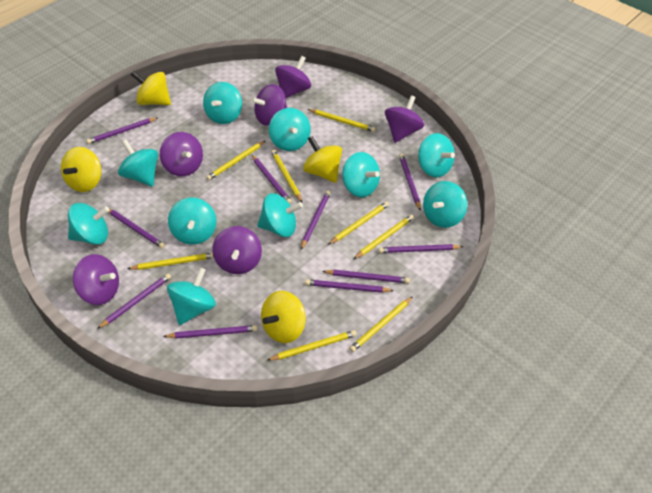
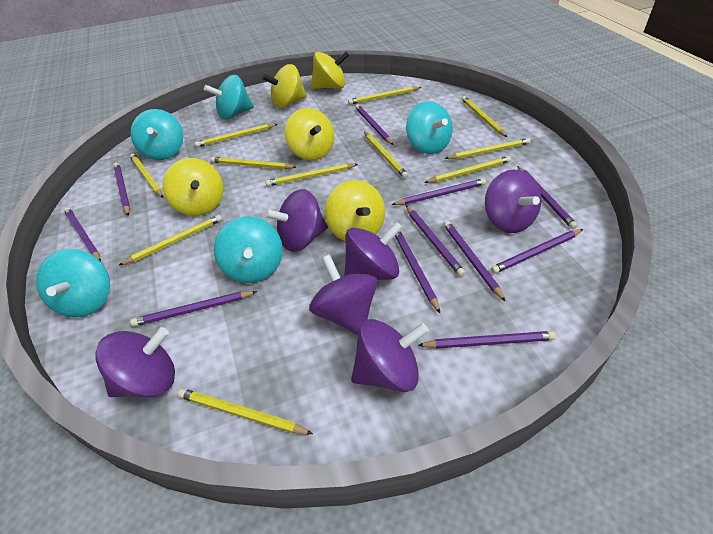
purple pencil: [86,117,158,144] [97,273,171,329] [109,209,165,248] [163,325,257,339] [251,154,292,204] [301,190,331,249] [305,279,394,293] [322,270,410,284] [379,244,463,253] [399,154,421,211] = 10 -> [64,207,101,262] [114,163,130,216] [130,291,257,327] [355,104,393,145] [391,178,486,205] [395,231,440,313] [406,206,465,277] [418,331,556,349] [443,221,506,302] [491,229,583,274] [517,166,578,229] = 11
turquoise spinning top: [68,203,110,245] [118,139,158,187] [167,267,216,325] [168,198,216,245] [203,82,242,124] [257,193,303,237] [269,108,311,151] [342,152,380,197] [418,133,455,177] [423,181,467,228] = 10 -> [36,249,110,318] [131,109,183,160] [204,75,254,120] [214,216,283,283] [406,101,453,154] = 5
yellow pencil: [127,253,214,270] [206,141,265,180] [268,330,356,361] [271,150,302,202] [308,109,376,132] [328,201,389,245] [349,297,413,352] [354,214,414,259] = 8 -> [118,215,222,266] [130,153,163,198] [178,388,313,434] [195,124,277,147] [210,157,296,169] [265,164,358,186] [348,87,421,105] [364,131,408,178] [424,156,511,183] [444,138,530,159] [462,96,507,137] = 11
yellow spinning top: [61,147,102,192] [130,71,171,105] [261,291,306,343] [303,136,342,183] = 4 -> [163,158,224,216] [261,64,307,108] [285,108,334,160] [311,51,349,89] [325,180,385,241] = 5

